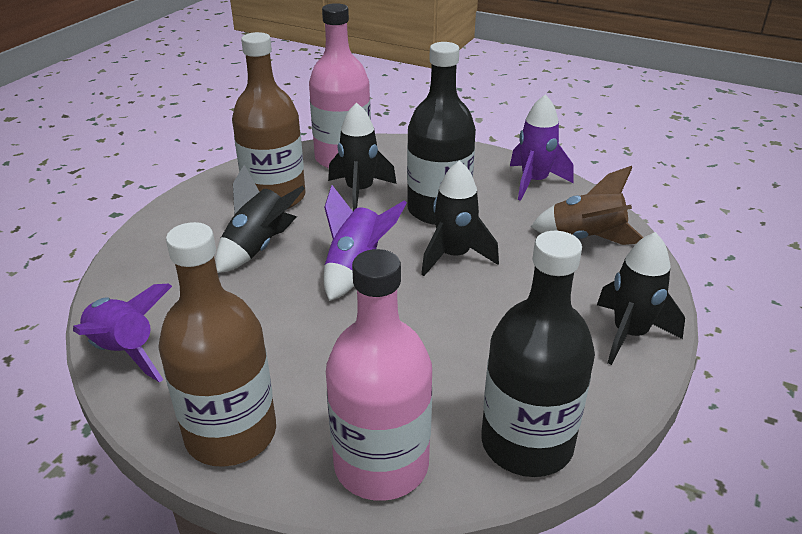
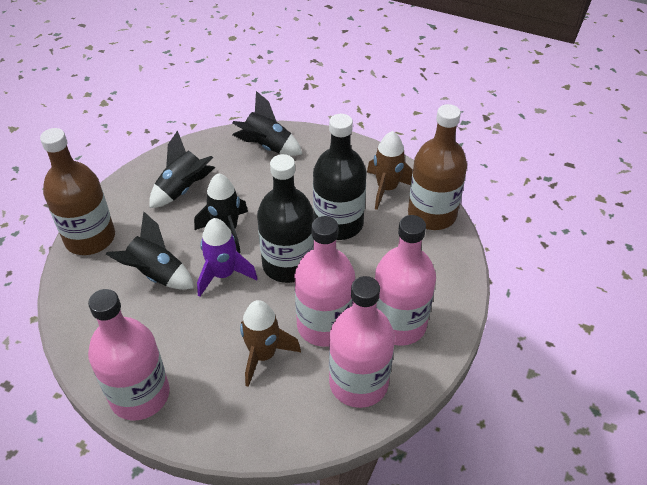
brown rocket: [531,166,644,245] = 1 -> [240,300,301,387] [367,131,413,210] = 2
pink bottle: [309,3,371,169] [326,249,432,501] = 2 -> [88,289,170,420] [294,216,355,347] [329,276,395,408] [375,215,436,346] = 4
purple rocket: [73,284,172,382] [324,185,407,301] [510,94,574,201] = 3 -> [197,218,258,297] = 1

